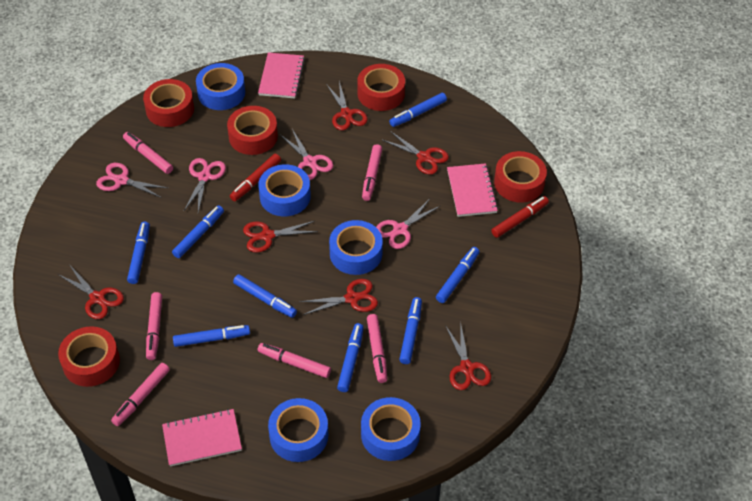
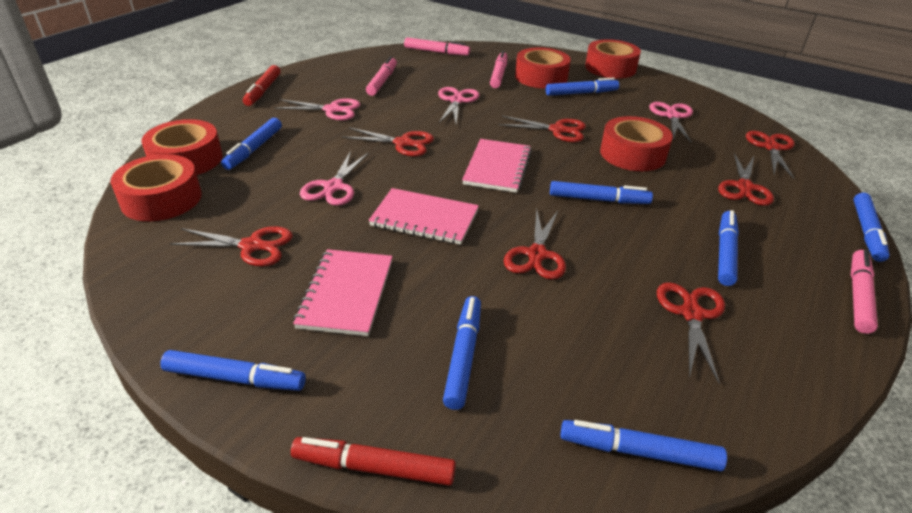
blue tape: [196,63,245,110] [258,164,311,216] [268,398,328,462] [329,220,383,275] [361,397,421,461] = 5 -> none = 0
pink marker: [111,363,170,426] [123,132,173,174] [146,292,162,360] [258,343,331,378] [362,144,382,201] [367,314,387,383] = 6 -> [366,56,397,96] [404,37,470,56] [490,51,508,88] [851,250,878,334] = 4
red scissors: [58,266,124,319] [243,221,318,253] [300,279,378,315] [326,81,368,130] [383,131,449,175] [445,321,491,390] = 6 -> [170,226,293,266] [342,127,434,156] [499,116,586,142] [504,209,566,279] [657,282,725,383] [718,153,774,206] [746,131,795,179] = 7

